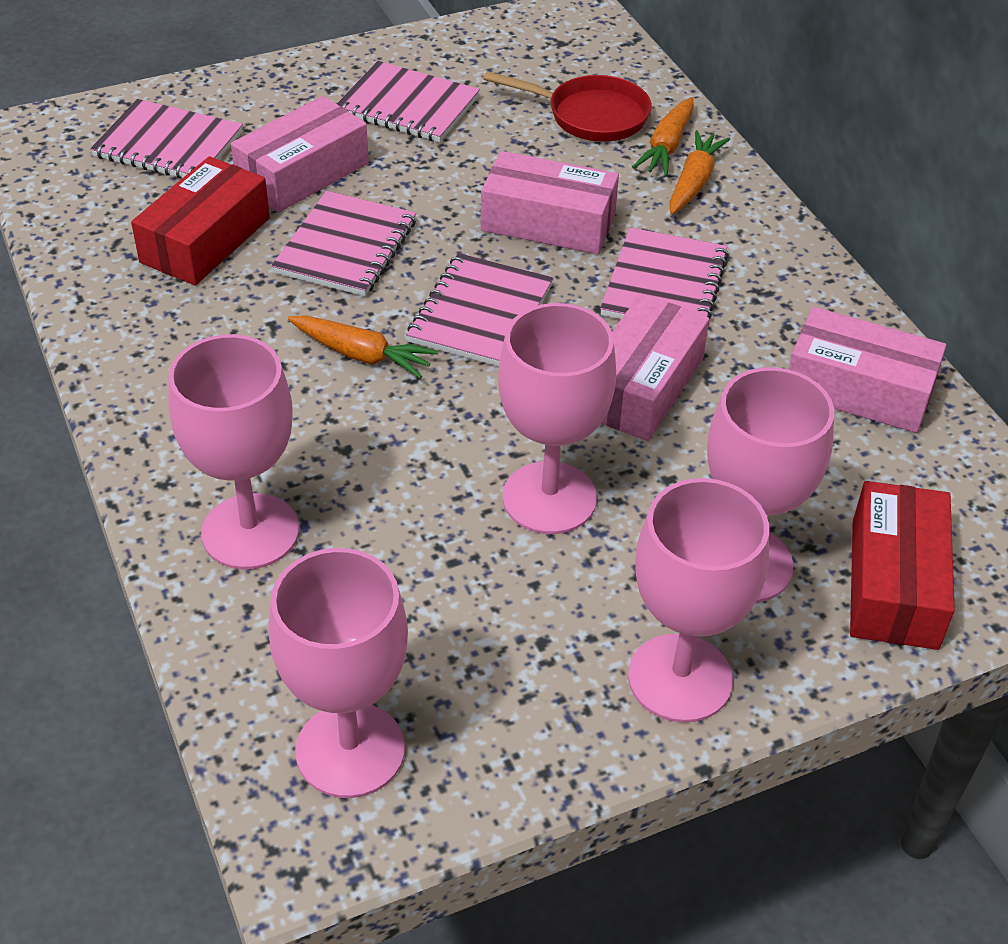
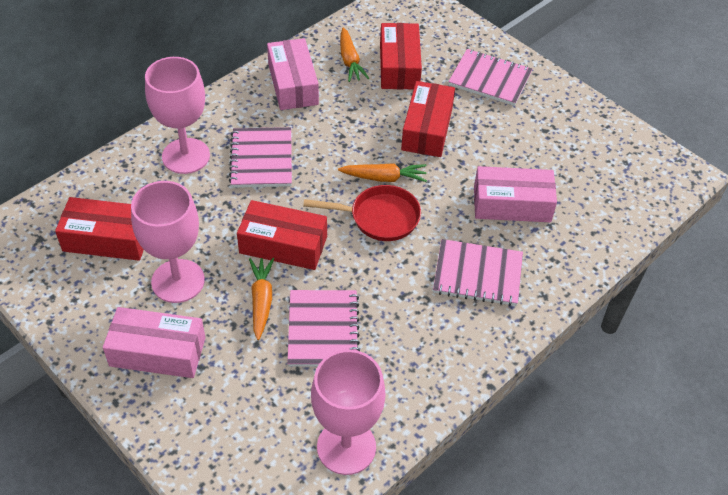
pink box: [231,96,369,213] [481,151,619,254] [601,294,709,441] [788,307,946,433] = 4 -> [103,307,205,378] [267,38,319,110] [474,166,557,222] = 3
pink goblet: [168,334,299,570] [268,548,408,798] [498,303,616,534] [628,478,769,723] [707,367,834,603] = 5 -> [131,181,205,303] [145,57,210,174] [311,350,385,475] = 3
pink notebook: [90,99,243,178] [271,191,416,296] [337,61,480,142] [407,253,553,366] [600,227,729,326] = 5 -> [229,127,292,188] [287,290,360,367] [433,239,523,306] [448,49,532,106] = 4
red box: [131,156,270,286] [850,481,955,650] = 2 -> [55,197,144,261] [237,200,327,270] [380,23,422,89] [401,81,455,157] = 4

